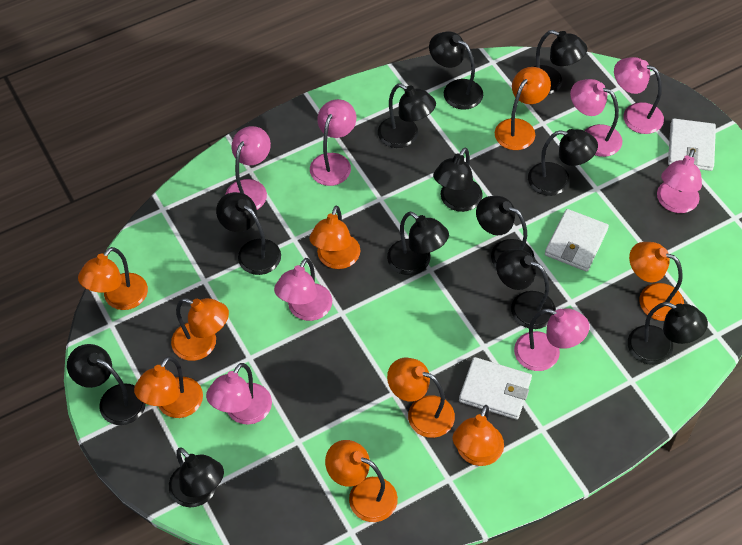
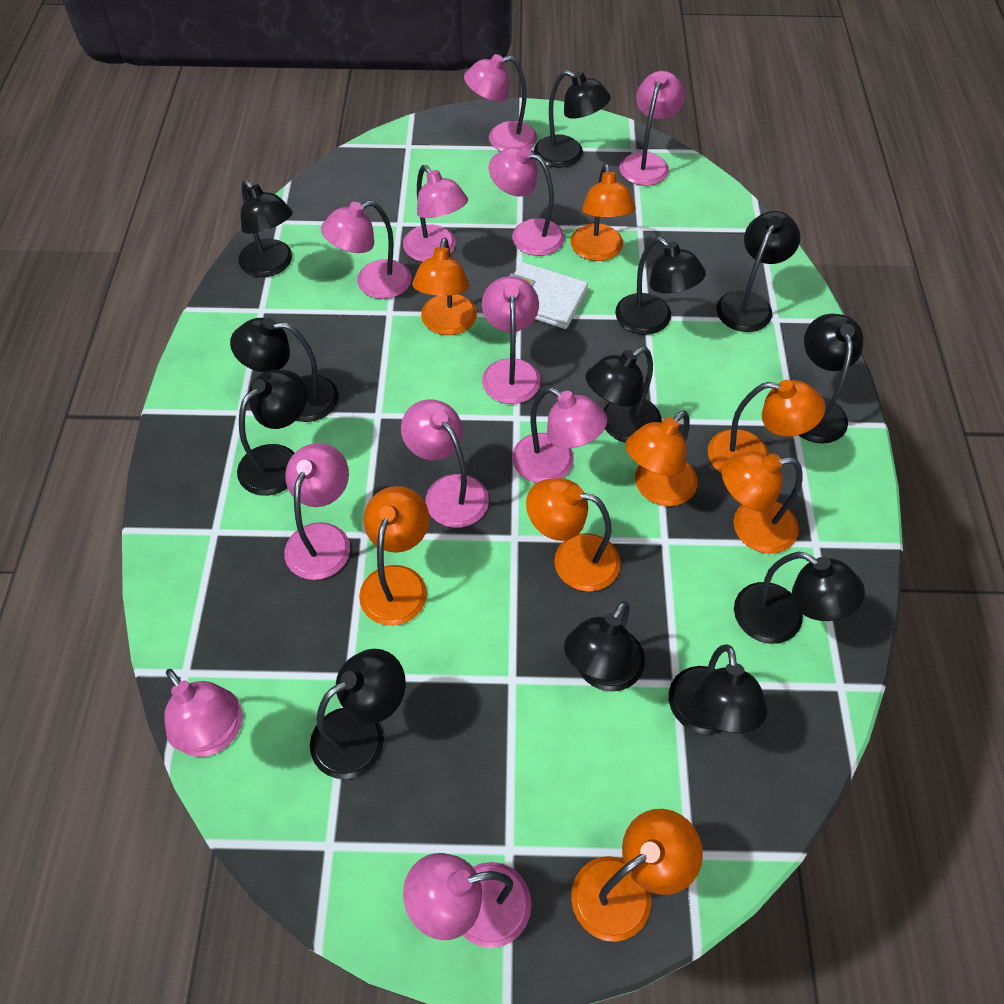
orange lamp: [78,247,148,310] [134,357,203,418] [171,298,229,361] [310,205,360,269] [325,440,398,522] [387,358,455,438] [452,405,504,466] [495,67,551,150] [629,242,684,321] = 9 -> [359,486,430,626] [412,238,477,335] [526,478,621,592] [571,164,636,261] [571,809,703,942] [625,410,698,506] [708,380,826,474] [722,451,803,554] = 8
pink lamp: [206,363,272,425] [225,126,271,210] [274,258,332,321] [310,99,356,186] [514,308,590,371] [570,79,622,157] [614,57,664,134] [657,149,702,213] = 8 -> [164,669,243,757] [284,443,350,580] [321,200,412,299] [401,399,489,528] [403,165,468,262] [403,853,532,948] [464,54,537,151] [482,276,541,404] [488,147,565,256] [512,387,607,483] [619,71,685,186] = 11
white wallet: [459,357,532,420] [545,209,609,272] [668,118,716,171] = 3 -> [509,262,588,329] = 1

